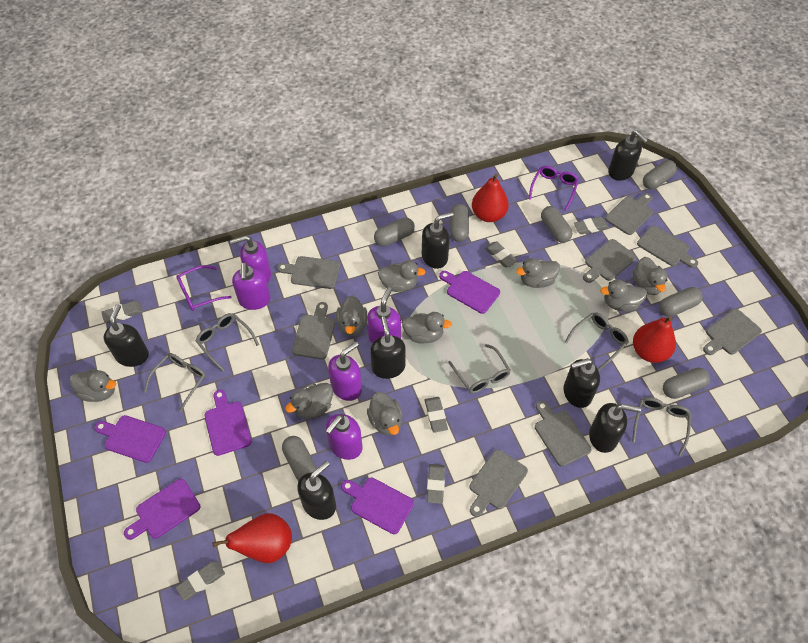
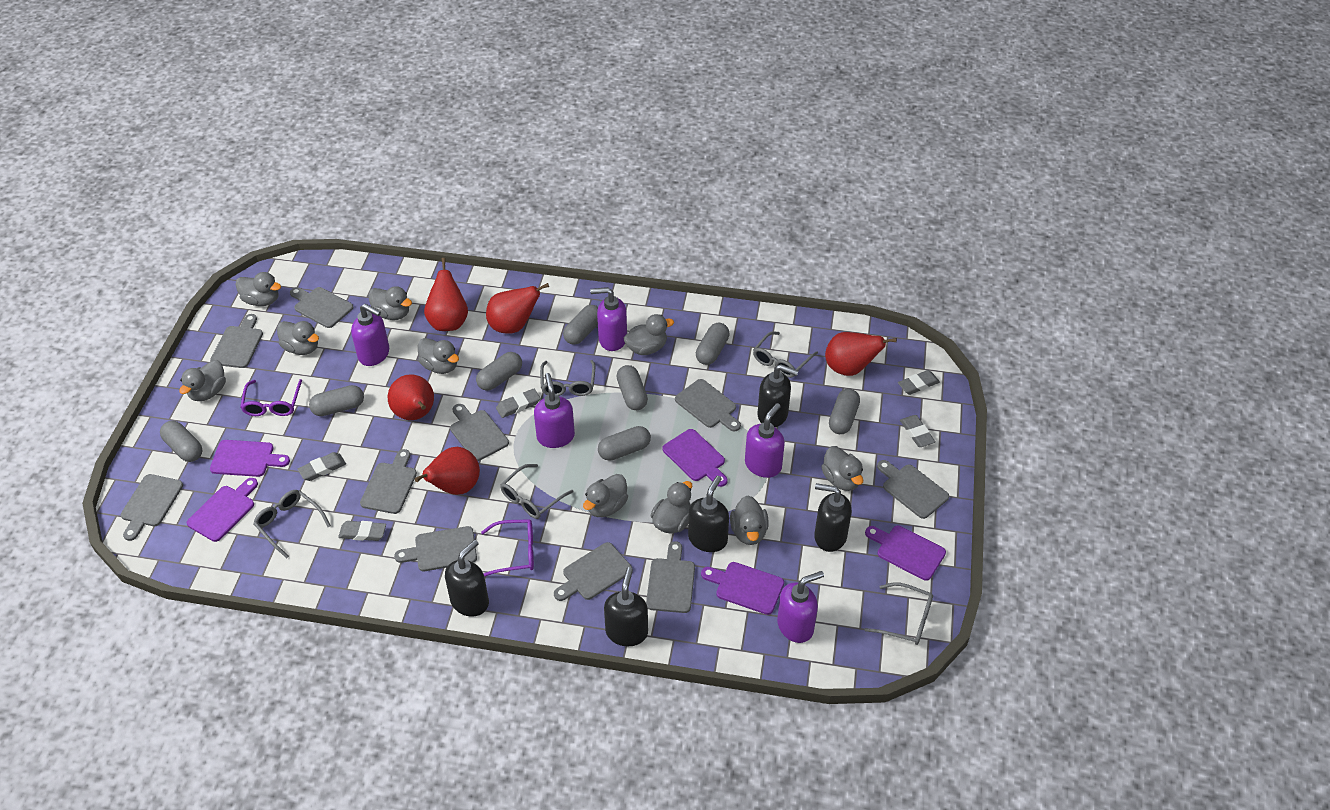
black soap dispenser: [104,304,149,367] [297,461,336,520] [370,317,406,379] [422,212,454,269] [563,358,600,408] [589,403,641,453] [608,130,648,181] = 7 -> [445,540,489,617] [604,567,648,646] [688,476,729,552] [758,364,798,427] [814,483,852,552] = 5
grey capsule: [282,436,317,481] [374,218,415,246] [450,204,469,242] [541,206,572,243] [643,160,677,190] [659,287,703,317] [663,368,710,399] = 7 -> [160,421,202,462] [309,385,364,416] [476,352,522,391] [563,305,598,345] [598,426,651,461] [616,365,648,410] [696,323,730,365] [829,389,860,434] = 8
grey cutting board: [277,256,340,289] [292,302,335,359] [470,449,528,517] [535,400,591,467] [583,239,636,283] [605,193,653,235] [637,225,698,268] [703,309,762,355] = 8 -> [121,474,183,541] [210,314,263,368] [290,287,353,328] [360,449,417,514] [394,526,477,571] [450,404,509,461] [554,542,632,601] [646,541,695,613] [675,379,741,432] [877,460,949,519] = 10
grey duck: [70,369,116,402] [285,383,333,419] [336,296,367,336] [367,392,403,435] [378,260,425,292] [402,312,452,344] [516,258,560,288] [600,279,647,312] [633,257,668,295] = 9 -> [179,360,226,401] [235,272,281,306] [277,321,319,355] [368,286,412,320] [418,338,459,374] [583,474,628,517] [624,314,674,355] [650,481,692,534] [730,495,769,545] [821,446,863,491] = 10
grey eraser: [101,301,143,323] [176,561,225,600] [425,397,448,433] [427,464,445,504] [485,241,518,267] [574,217,609,234] = 6 -> [298,452,346,481] [338,521,386,541] [496,389,540,418] [898,370,940,395] [900,415,936,447] = 5
red pear: [212,513,292,563] [472,174,509,222] [633,316,676,363] = 3 -> [388,374,434,420] [415,447,480,495] [424,258,468,331] [486,283,549,334] [825,332,897,376] = 5

